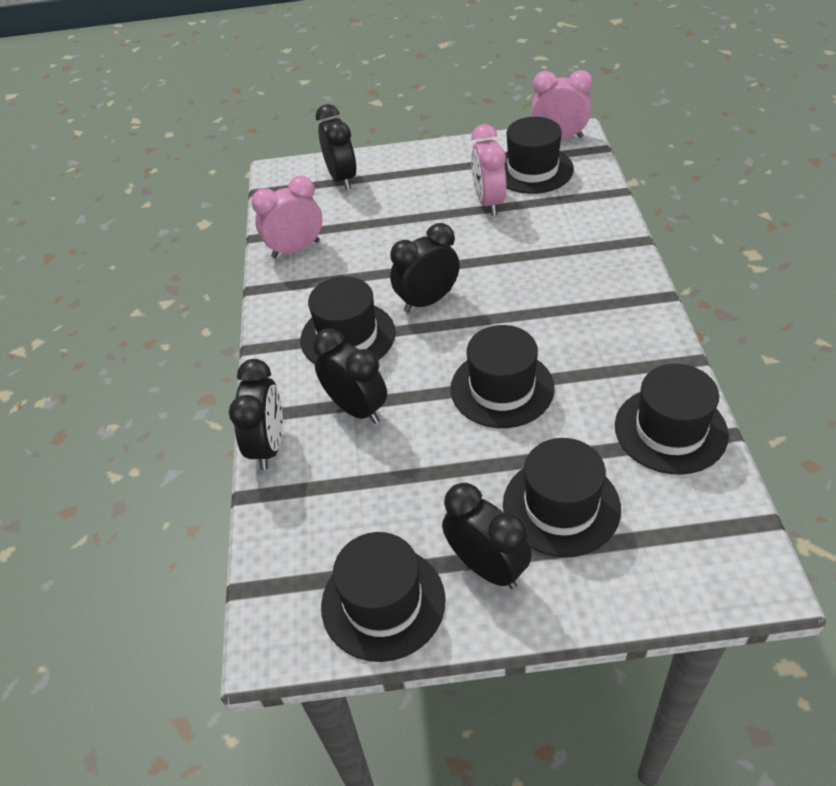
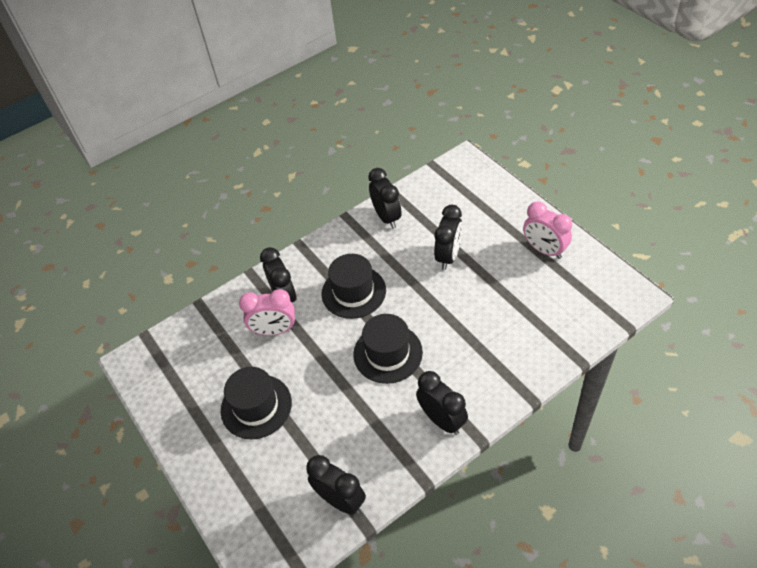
black hat: [300,276,396,364] [321,532,445,662] [451,325,554,428] [503,438,621,557] [505,117,574,194] [615,364,729,475] = 6 -> [221,367,292,439] [322,254,386,319] [353,314,423,384] = 3
pink clock: [251,176,322,258] [471,124,507,215] [532,70,593,139] = 3 -> [239,289,295,336] [523,202,572,259] = 2

